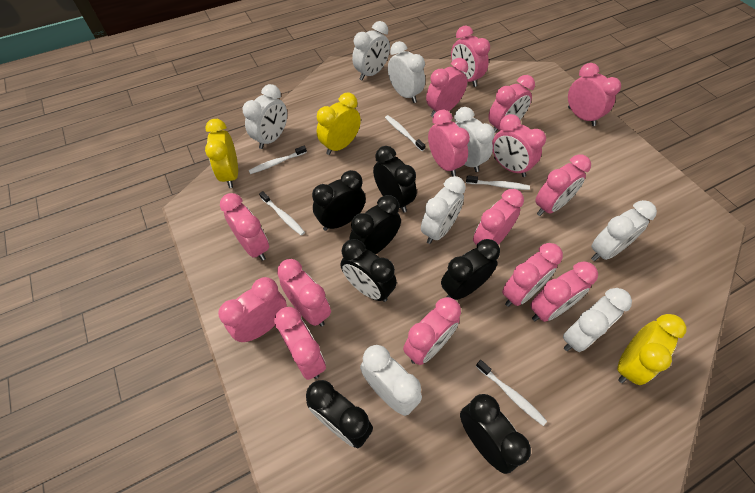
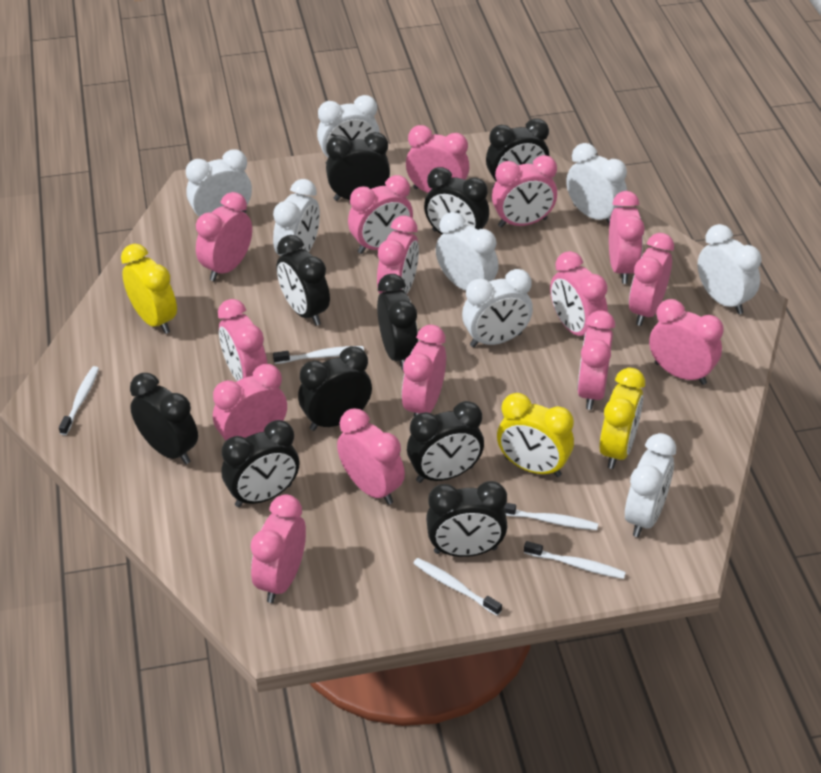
black clock: [306,380,373,448] [312,170,366,231] [340,239,397,302] [350,195,401,254] [373,146,417,213] [441,239,500,300] [460,394,531,474] = 7 -> [130,373,198,464] [222,420,299,507] [277,235,330,326] [298,346,372,431] [326,132,390,201] [377,274,418,370] [407,401,484,483] [424,167,489,235] [426,481,508,557] [486,118,549,188] = 10

